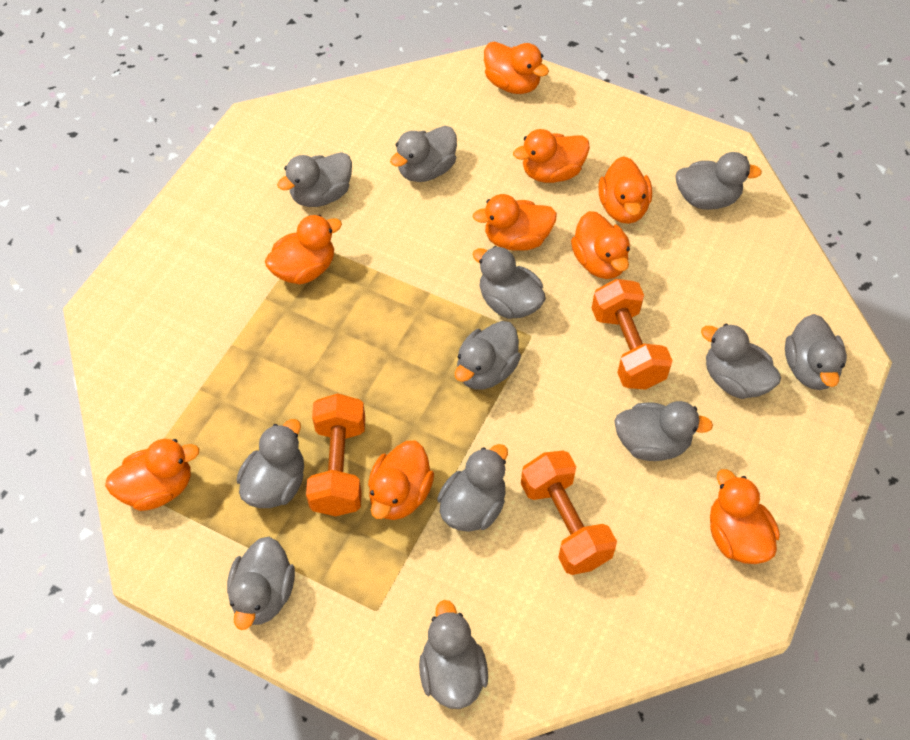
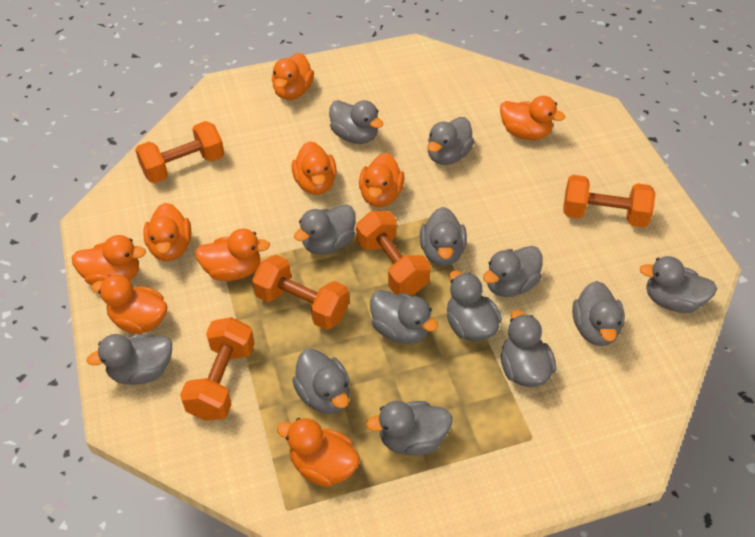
grey duck: [227,537,295,630] [237,419,304,508] [277,152,352,207] [390,126,457,182] [419,600,488,709] [437,444,508,532] [455,321,521,390] [473,246,546,319] [614,401,713,461] [676,152,762,210] [701,324,781,399] [785,314,847,390] = 12 -> [87,333,172,385] [292,349,350,414] [294,204,356,255] [329,100,383,144] [366,401,452,456] [370,290,438,344] [420,207,467,266] [427,117,474,165] [447,270,502,342] [483,246,543,297] [501,310,556,387] [572,281,625,346] [640,256,717,313] = 13
orange dumbbell: [306,393,365,516] [521,451,617,575] [592,279,673,390] = 3 -> [135,121,225,183] [180,317,255,421] [252,255,349,330] [356,211,431,295] [563,175,656,228] = 5

